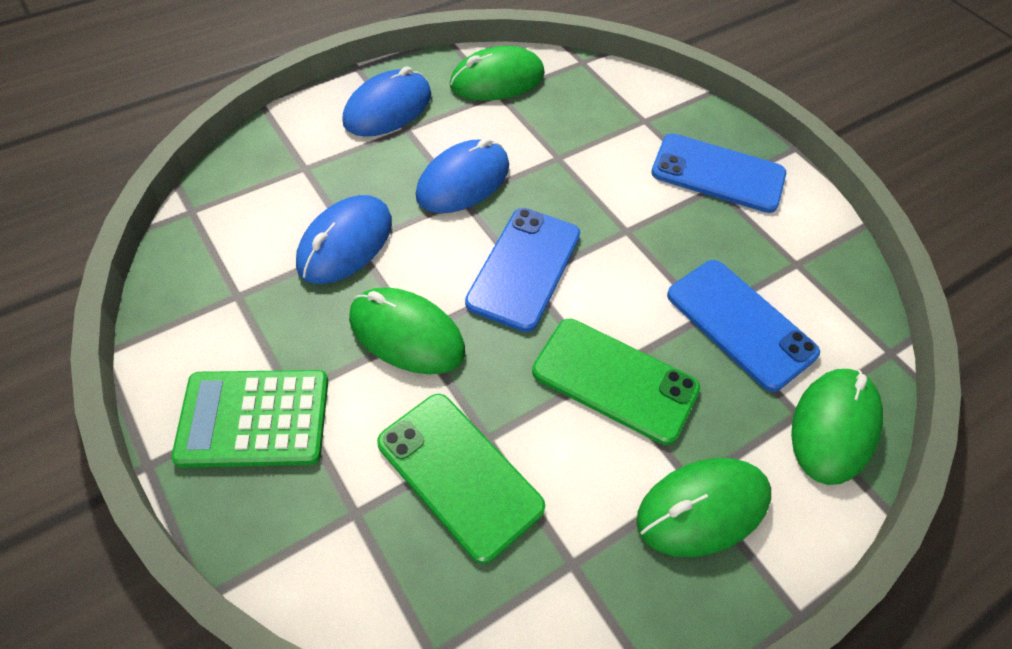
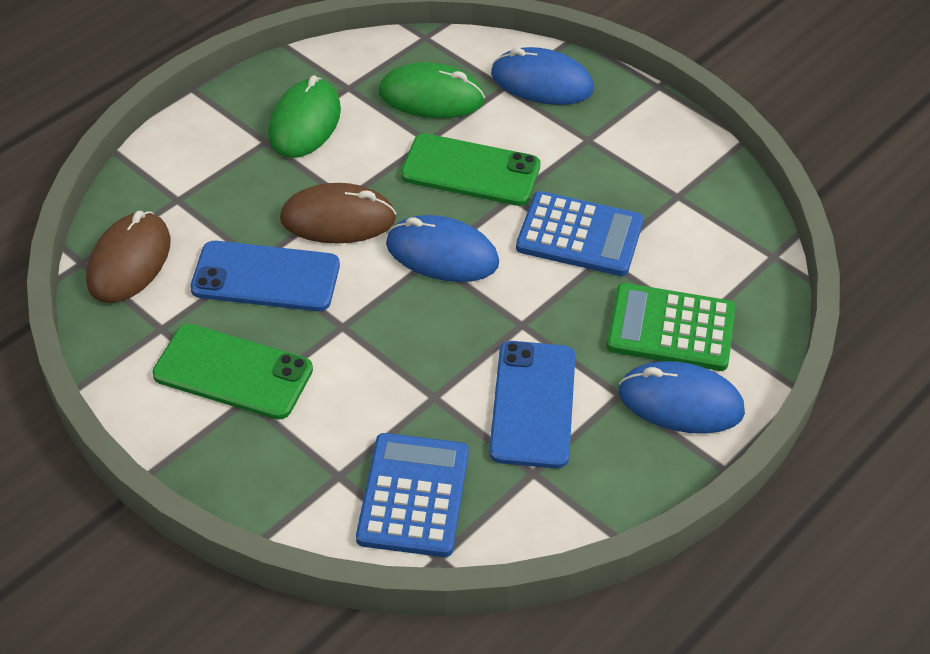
blue calculator: none = 0 -> [356,433,469,557] [516,191,644,276] = 2
blue phone: [465,208,580,332] [651,133,786,213] [667,260,820,392] = 3 -> [190,241,340,311] [489,341,575,468] = 2
brown mouse: none = 0 -> [86,211,170,303] [280,183,396,244] = 2
green mouse: [349,287,465,374] [450,46,545,101] [636,458,771,557] [791,369,883,485] = 4 -> [268,75,341,158] [379,62,485,118] = 2

